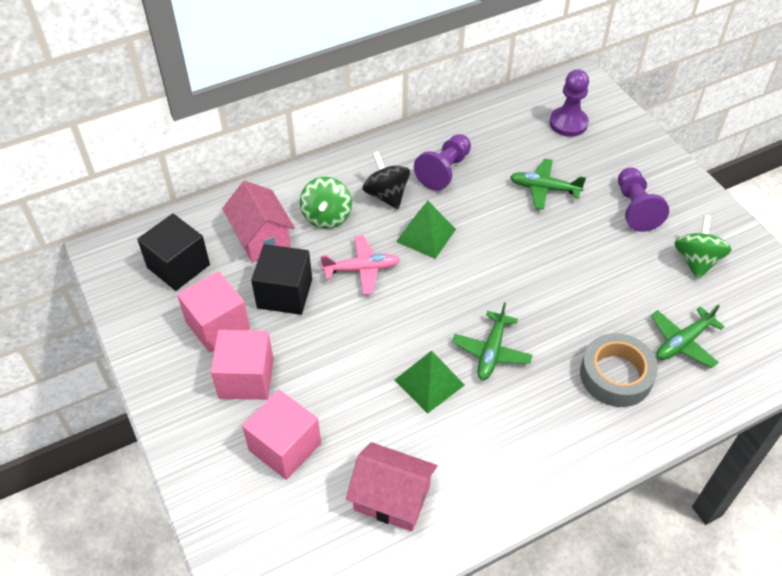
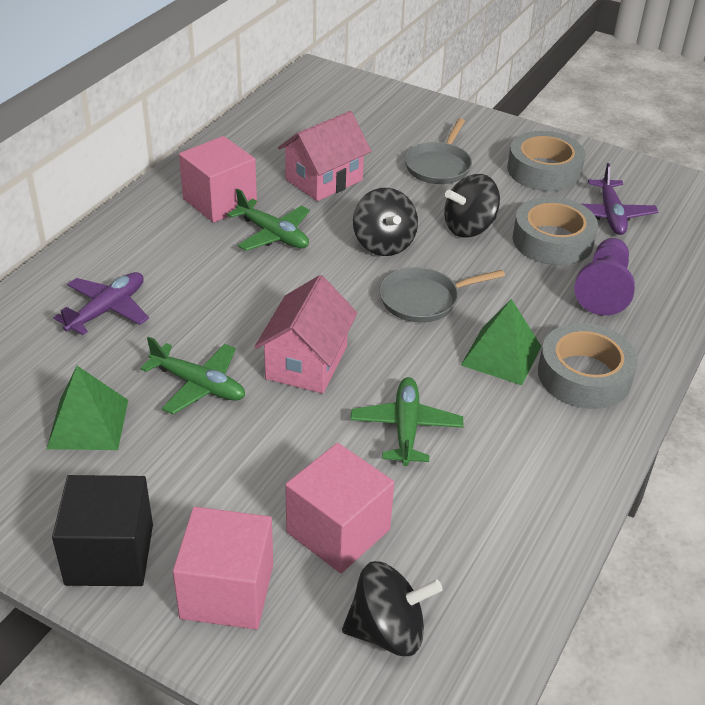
black cube: [137,213,210,291] [251,244,312,315] = 2 -> [52,475,153,586] = 1
black spinning top: [362,152,410,209] = 1 -> [342,561,443,656] [353,188,418,256] [444,174,500,238] = 3
green spinning top: [300,177,352,229] [674,215,732,280] = 2 -> none = 0
grey pan: none = 0 -> [379,267,505,323] [405,118,472,184] = 2
grey tape: [580,333,658,407] = 1 -> [507,131,586,191] [513,197,598,266] [538,323,638,409] = 3
pink plane: [320,235,400,295] = 1 -> none = 0
purple pawn: [414,134,471,191] [549,69,589,137] [618,168,669,232] = 3 -> [574,238,635,316] = 1
purple plane: none = 0 -> [53,272,149,335] [582,163,658,235] = 2

